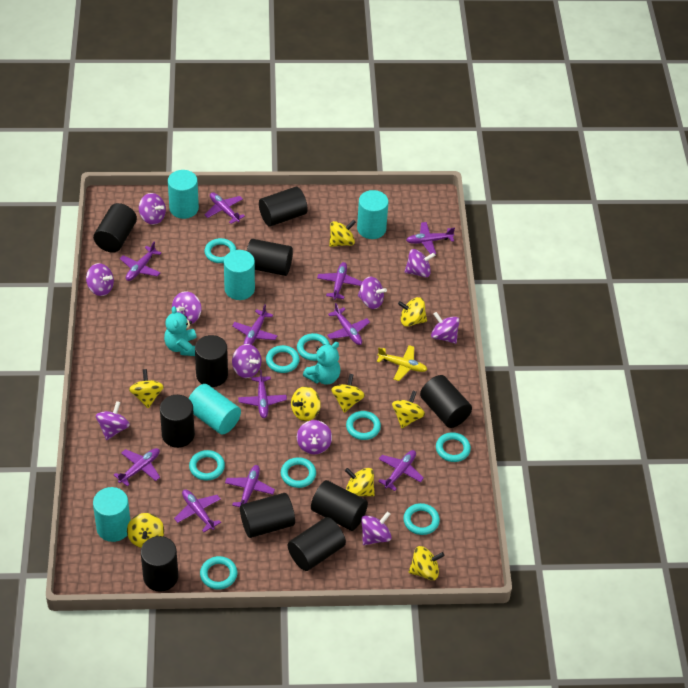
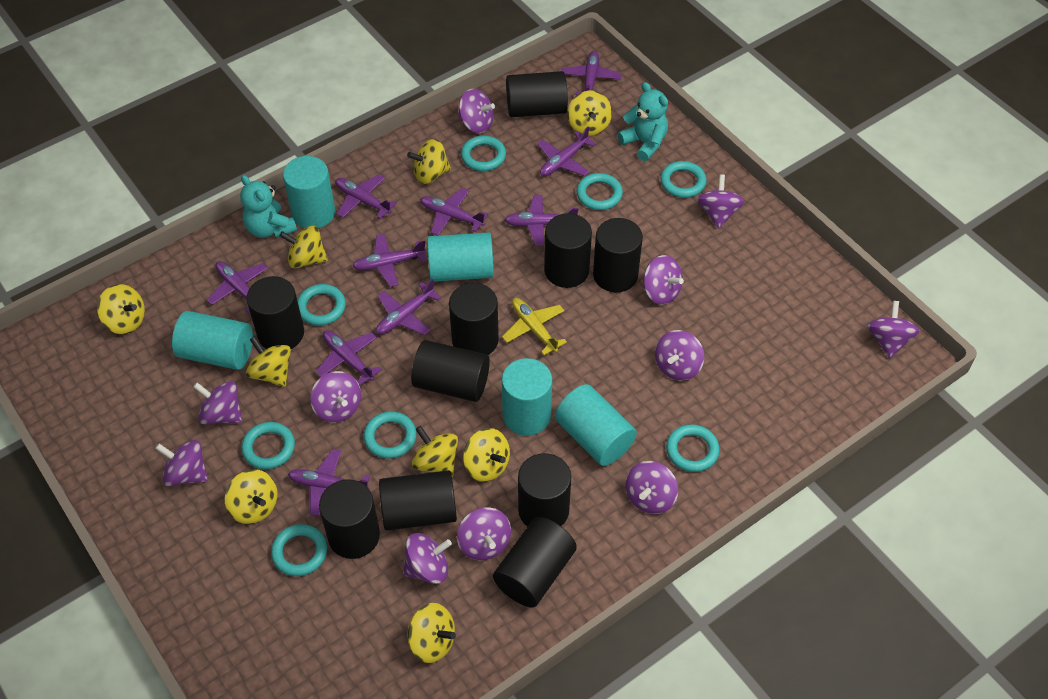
purple plane: [114,448,160,487] [120,242,161,281] [174,489,221,532] [204,192,245,224] [225,465,275,507] [232,304,278,345] [238,369,287,418] [317,262,362,300] [327,303,370,345] [378,450,424,491] [406,222,455,254] = 11 -> [207,261,268,313] [288,449,370,516] [316,330,382,386] [335,174,397,219] [352,234,426,287] [376,279,441,335] [420,188,488,236] [505,195,578,246] [537,127,596,176] [561,51,622,95] = 10
purple spinning top: [86,263,114,296] [96,401,130,440] [139,193,166,225] [172,291,202,324] [232,344,261,378] [297,420,332,454] [358,277,387,309] [361,512,392,545] [404,249,435,277] [431,312,460,344] = 10 -> [155,440,208,486] [193,381,242,425] [310,371,361,423] [403,533,452,584] [457,507,511,560] [458,89,495,133] [626,461,678,514] [643,255,684,305] [655,330,704,381] [697,175,744,229] [867,301,920,358] = 11
turquoise ring: [189,450,225,481] [200,556,237,590] [205,238,237,263] [266,345,300,373] [281,457,316,488] [297,333,330,361] [346,411,381,440] [403,503,440,535] [436,432,471,462] = 9 -> [241,422,295,469] [271,524,327,576] [297,284,346,326] [364,411,417,458] [461,136,506,171] [576,173,623,210] [661,161,707,198] [666,424,720,472] = 8

